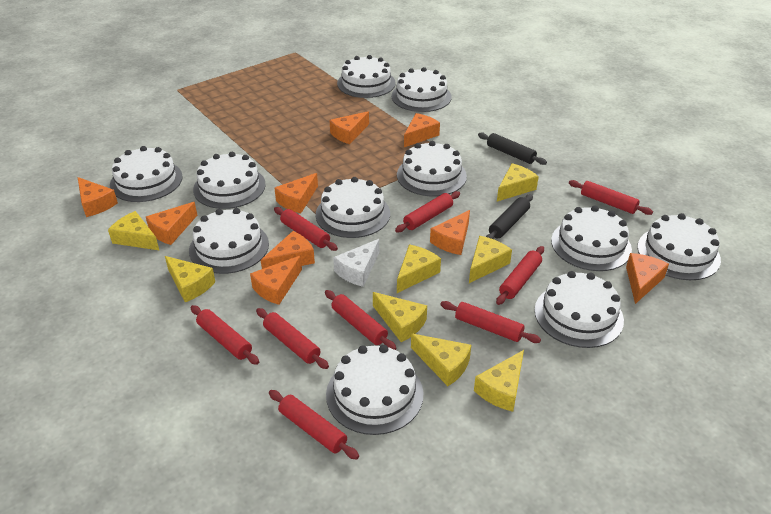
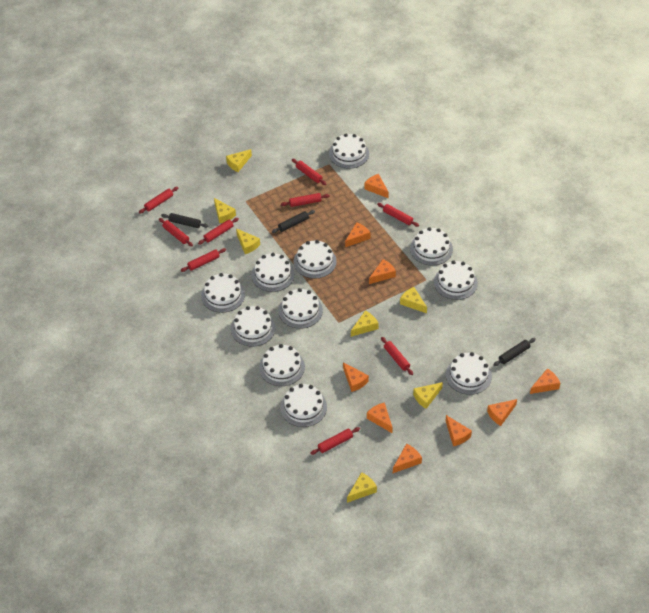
black rolling pin: [478,132,547,165] [486,194,533,239] = 2 -> [161,213,208,228] [272,210,315,233] [493,338,536,366] = 3
white cheese: [333,239,379,287] = 1 -> none = 0
yellow cheese: [108,211,160,251] [165,256,215,302] [373,292,427,342] [397,245,441,293] [411,334,471,386] [469,236,512,283] [474,350,524,412] [497,163,539,201] = 8 -> [214,198,236,224] [226,149,252,172] [236,228,260,254] [347,472,377,503] [351,311,379,337] [400,287,427,313] [413,382,443,409] = 7

